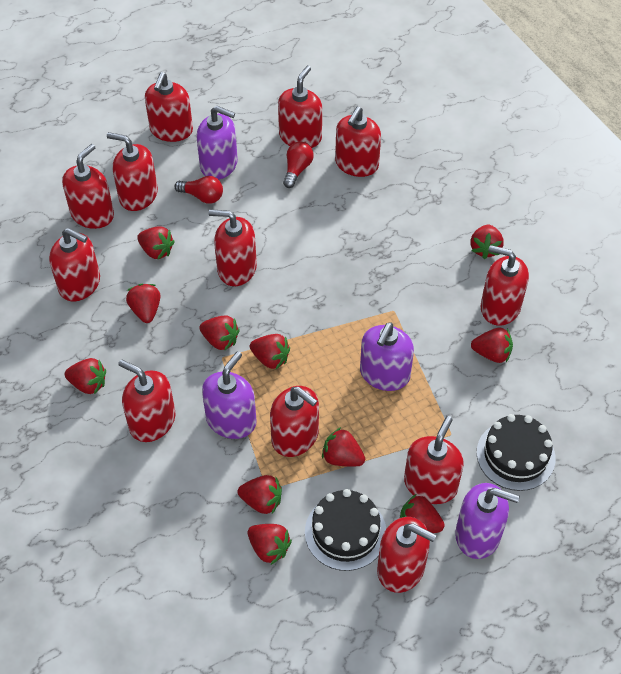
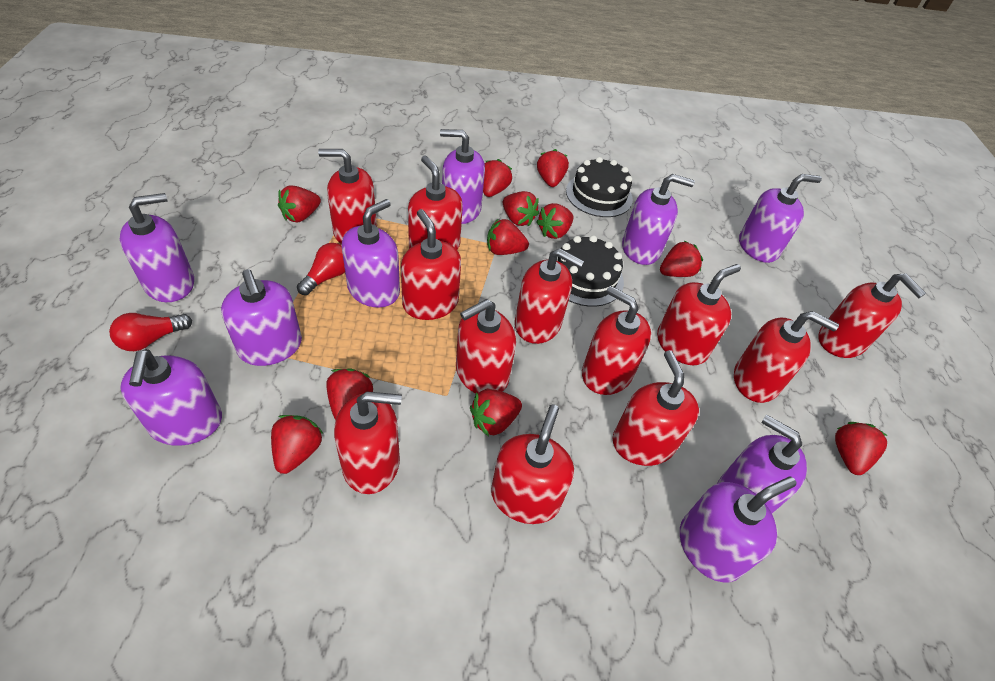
purple soap dispenser: [196,106,238,180] [202,351,257,439] [360,322,414,391] [455,483,520,559] = 4 -> [120,193,194,302] [120,349,222,446] [221,269,302,366] [342,199,400,308] [440,129,485,224] [622,174,695,265] [680,477,796,583] [718,414,807,513] [739,174,822,263] = 9

